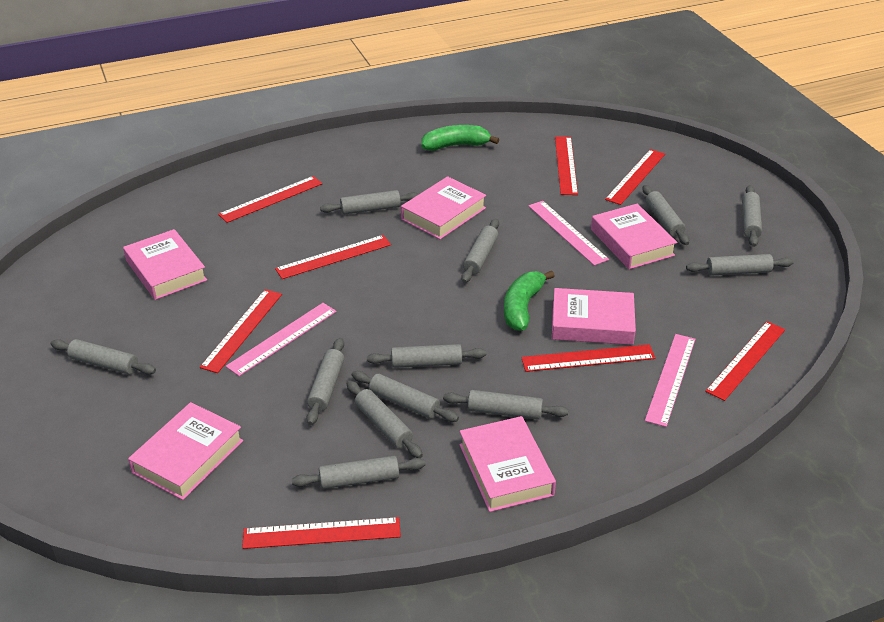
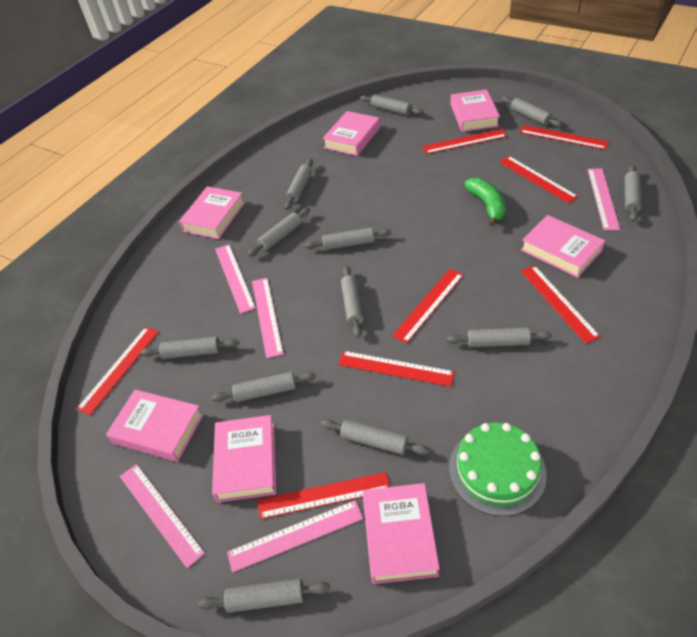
green banana: [421,125,499,151] [504,271,555,331] = 2 -> [464,178,506,227] = 1
green cake: none = 0 -> [449,422,547,516] = 1
pink book: [123,229,207,300] [128,402,243,500] [401,176,486,239] [459,416,556,512] [552,288,636,345] [591,204,677,269] = 6 -> [106,390,203,462] [179,186,245,239] [212,415,276,502] [323,111,380,156] [362,483,440,584] [450,89,500,132] [521,215,605,278] = 7
pink ruler: [226,303,337,376] [529,201,609,266] [645,334,696,427] = 3 -> [120,464,205,568] [215,244,256,314] [227,500,363,572] [252,278,284,358] [588,168,620,230] = 5

